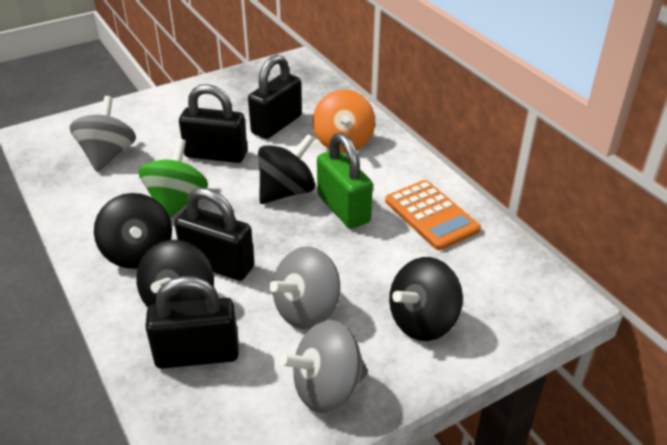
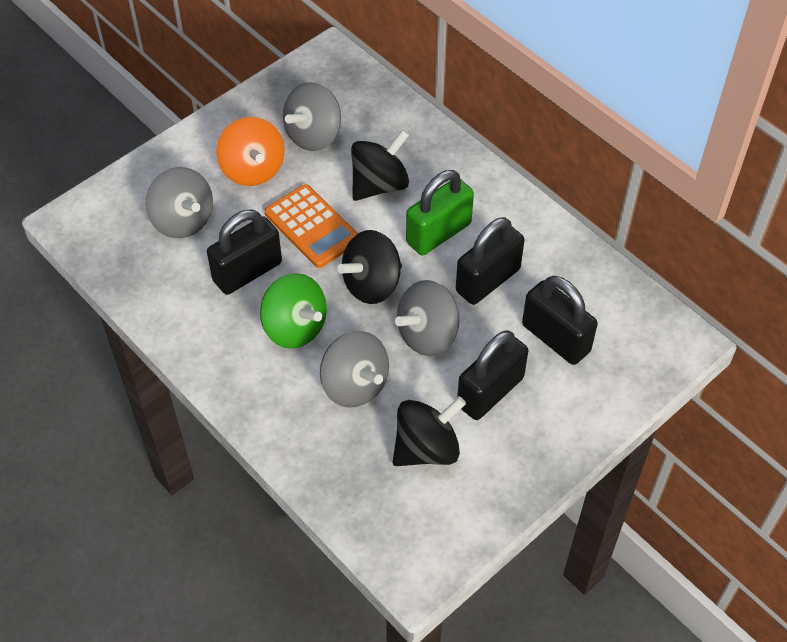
black spinning top: [94,193,172,269] [136,240,214,308] [258,134,315,204] [389,257,463,341] = 4 -> [337,230,402,304] [351,130,409,201] [393,396,466,466] = 3
grey spinning top: [69,96,136,172] [269,247,340,329] [280,320,368,413] = 3 -> [146,167,213,238] [283,82,341,151] [320,331,389,408] [395,280,460,356] = 4

